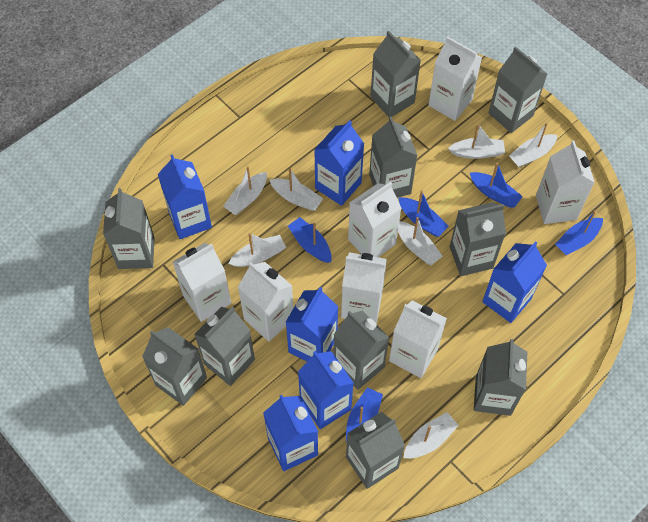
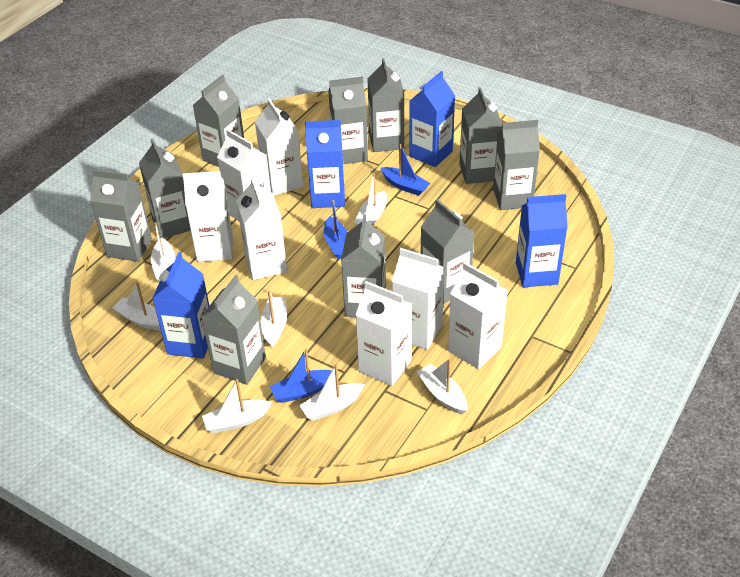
blue boat: [288,217,332,263] [346,387,383,441] [398,190,449,237] [470,163,523,208] [555,210,603,255] = 5 -> [270,349,332,403] [324,200,348,259] [381,144,430,196] = 3
blue carton: [158,154,212,239] [263,395,318,471] [286,287,338,361] [298,351,354,429] [314,120,364,206] [482,241,547,323] = 6 -> [153,252,209,359] [305,120,345,208] [409,71,455,167] [516,194,568,287] = 4

